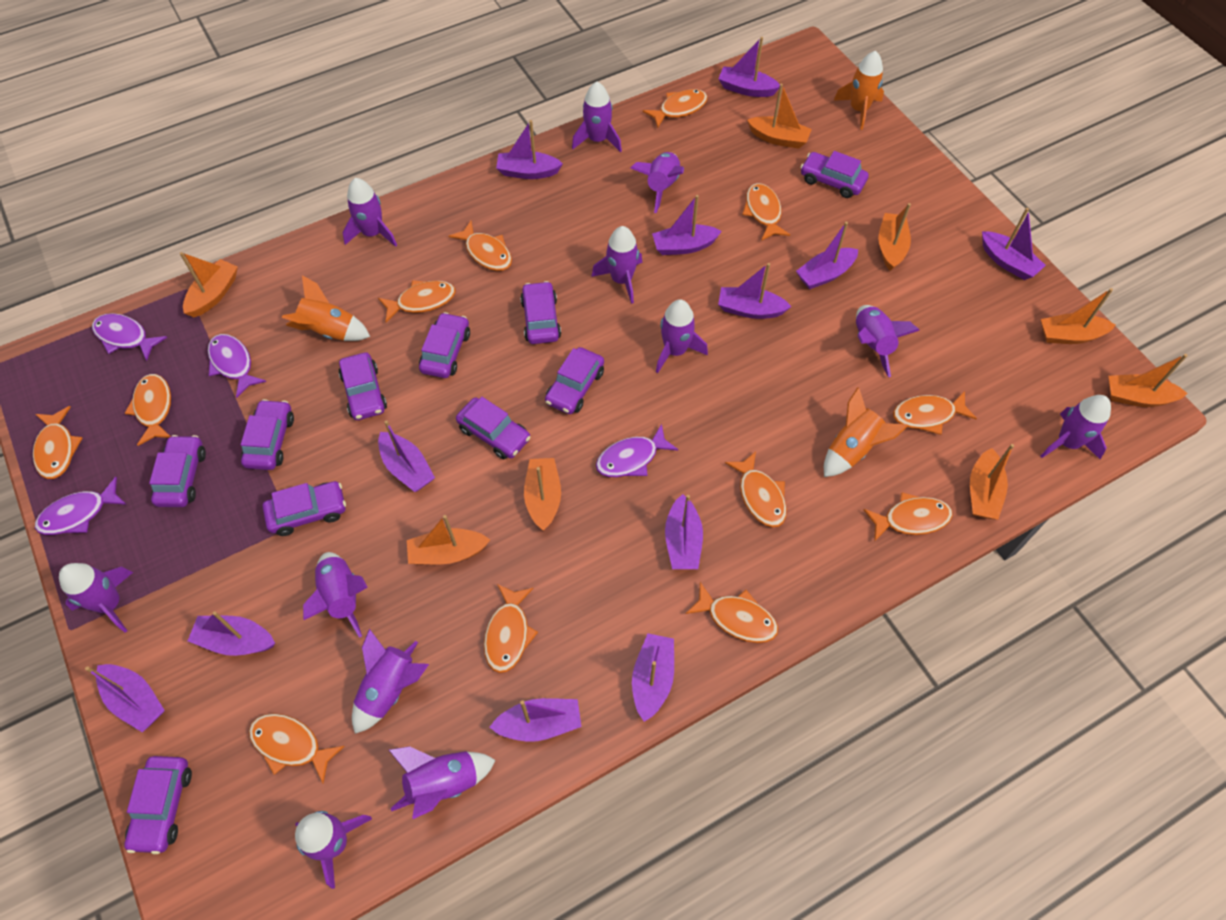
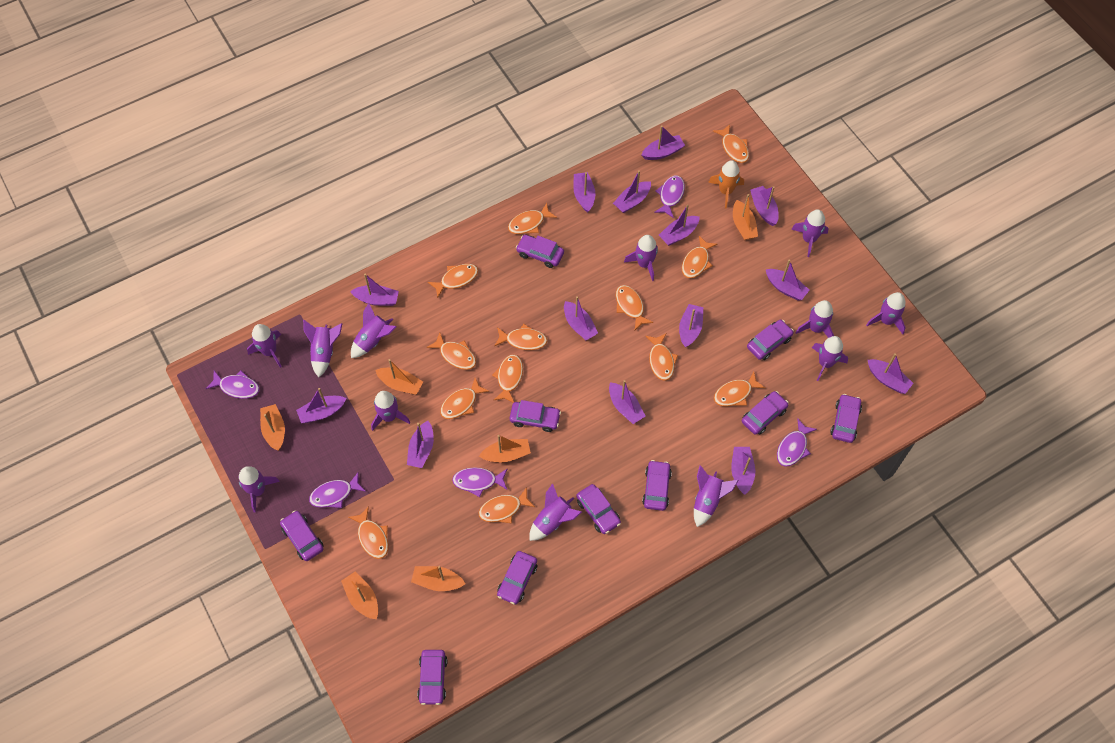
orange boat: [180,252,238,317] [407,515,490,565] [524,458,561,531] [747,84,812,149] [878,203,911,271] [970,444,1014,520] [1041,288,1116,344] [1108,354,1188,407] = 8 -> [260,404,285,451] [341,572,378,619] [375,359,423,395] [411,566,465,591] [479,435,531,462] [733,194,758,240] = 6
orange fish: [33,406,82,479] [125,374,171,446] [249,713,345,783] [378,280,455,322] [449,221,512,271] [484,584,538,673] [643,89,708,128] [686,582,778,643] [725,451,787,527] [742,183,790,241] [864,492,953,542] [893,391,977,435] = 12 -> [348,506,389,559] [427,333,476,370] [428,264,478,298] [440,378,490,419] [478,487,535,523] [492,354,523,403] [494,324,547,350] [508,203,557,234] [616,285,653,330] [646,333,678,381] [682,236,717,278] [713,124,749,163] [714,371,765,406] = 13
orange rocket: [282,275,370,341] [824,387,908,477] [834,51,884,130] = 3 -> [708,160,744,209] = 1
purple boat: [85,664,165,732] [188,611,275,656] [378,420,435,492] [489,698,582,742] [496,120,563,179] [632,633,674,722] [652,195,722,255] [665,494,703,569] [718,37,780,97] [718,263,792,319] [796,222,858,289] [982,208,1046,280] = 12 -> [296,388,347,423] [350,274,399,306] [407,421,434,468] [564,296,598,340] [573,172,596,213] [609,380,645,424] [613,170,651,213] [641,125,685,160] [659,205,700,246] [679,304,703,348] [731,447,755,495] [750,186,779,226] [766,260,810,301] [868,353,914,394] = 14
purple fish: [35,477,127,535] [92,313,167,361] [208,334,266,398] [596,424,679,477] = 4 -> [206,371,260,399] [309,473,366,508] [452,467,507,497] [654,175,685,218] [777,418,817,467] = 5

